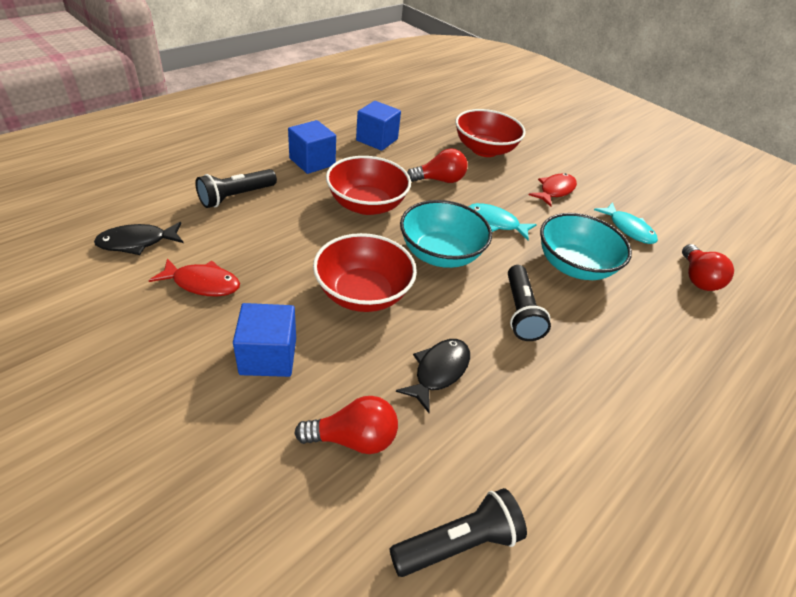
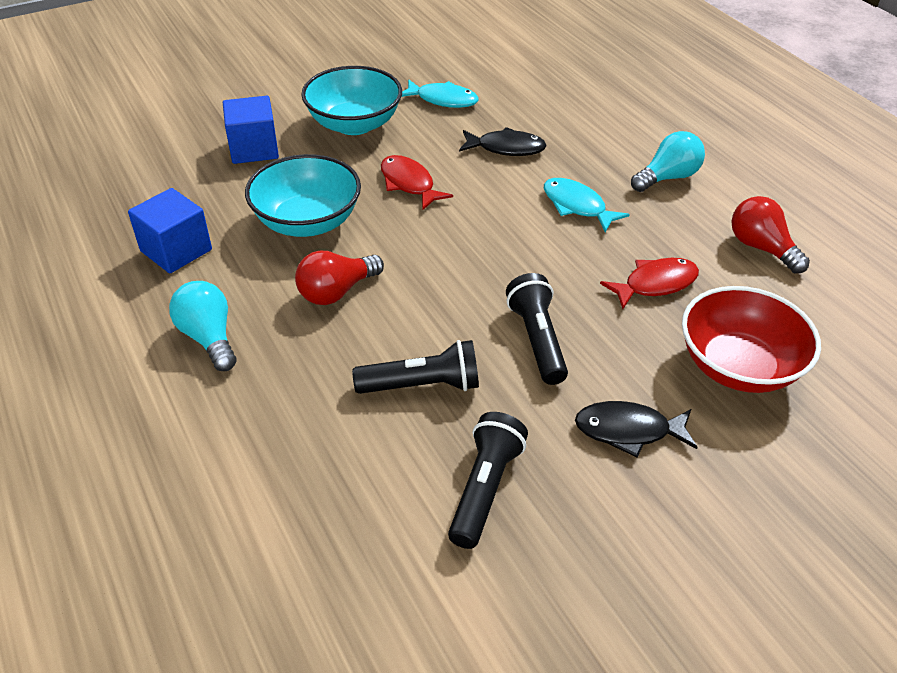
blue cube: [233,303,296,377] [288,120,336,174] [356,101,401,151] = 3 -> [128,188,212,273] [223,96,279,164] = 2
red bowl: [313,233,417,312] [326,156,411,215] [455,109,526,157] = 3 -> [682,286,821,393] = 1
red light bulb: [294,396,398,454] [407,148,468,183] [682,244,734,291] = 3 -> [295,251,384,305] [732,196,810,273] = 2
turquoise light bulb: none = 0 -> [169,281,237,371] [631,131,705,192] = 2

